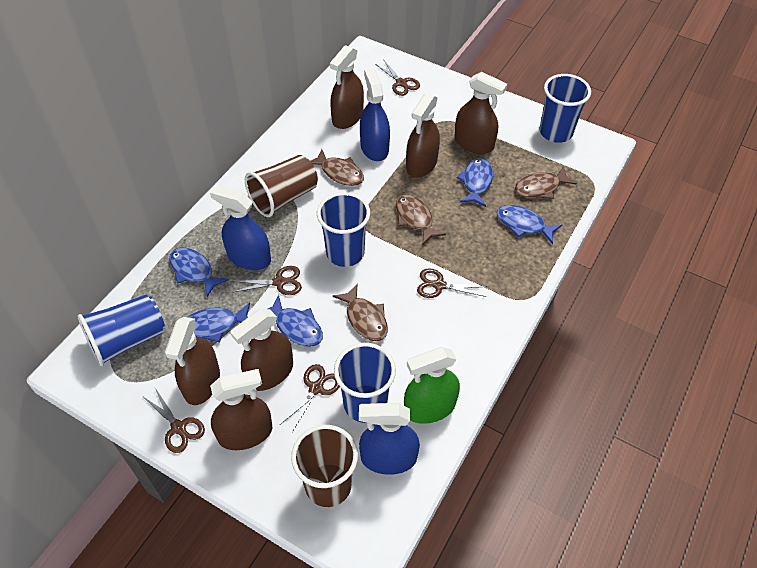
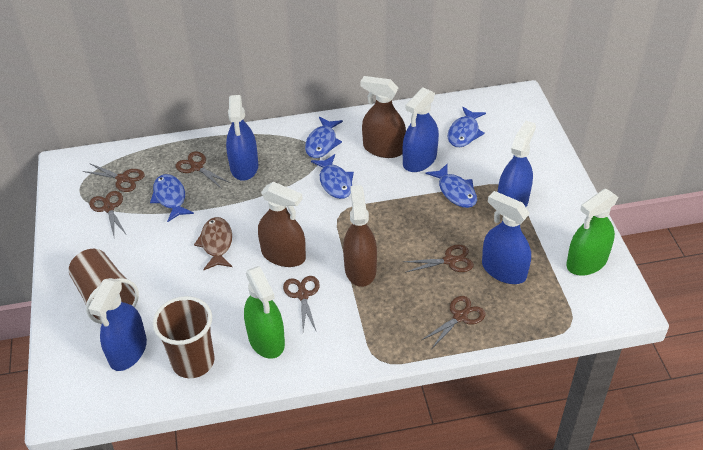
blue cup: [78,295,165,366] [317,192,370,267] [334,343,396,423] [539,74,591,143] = 4 -> none = 0
blue spray bottle: [210,186,271,270] [359,403,420,475] [360,68,390,161] = 3 -> [88,278,147,371] [226,95,258,181] [403,88,439,172] [482,191,531,284] [498,121,536,207] = 5
brown fish: [311,149,364,186] [333,284,388,341] [396,194,446,246] [515,166,577,199] = 4 -> [194,217,232,270] = 1
brown scissors: [144,388,205,453] [232,266,302,295] [280,364,340,432] [375,60,420,96] [417,268,487,298] = 5 -> [83,163,145,192] [89,191,126,236] [176,151,231,189] [283,276,320,332] [403,245,474,273] [422,296,485,348] = 6
brown spray bottle: [165,317,220,405] [210,369,272,450] [230,309,293,391] [330,45,364,129] [406,93,440,177] [454,72,507,154] = 6 -> [258,182,306,267] [343,185,377,287] [361,76,406,158] = 3
green spray bottle: [404,347,460,424] = 1 -> [244,266,285,359] [567,189,618,276] = 2

